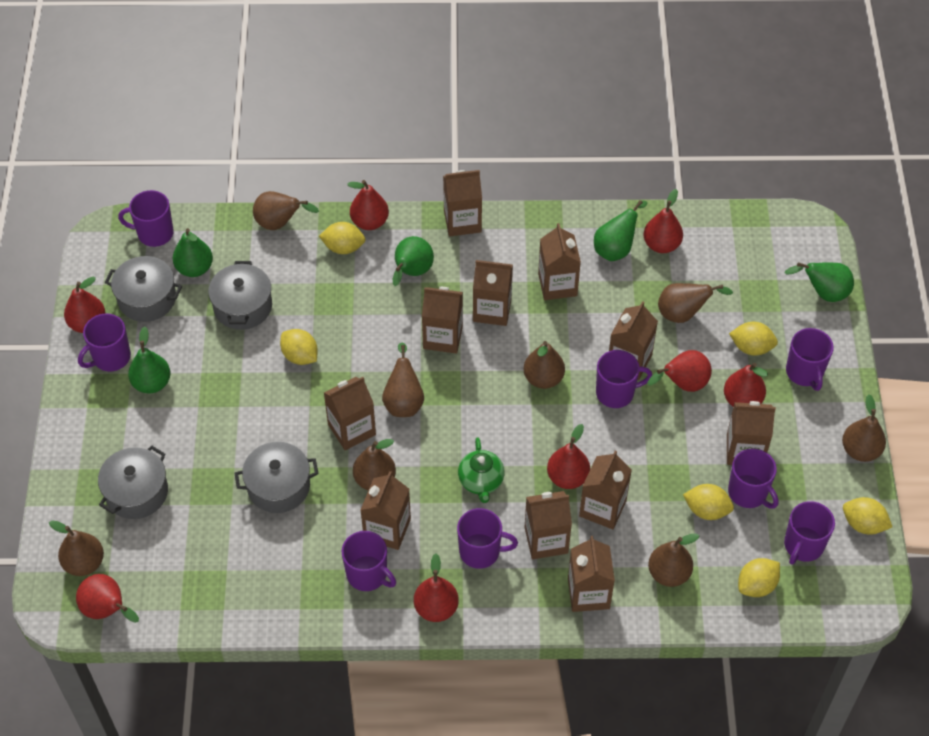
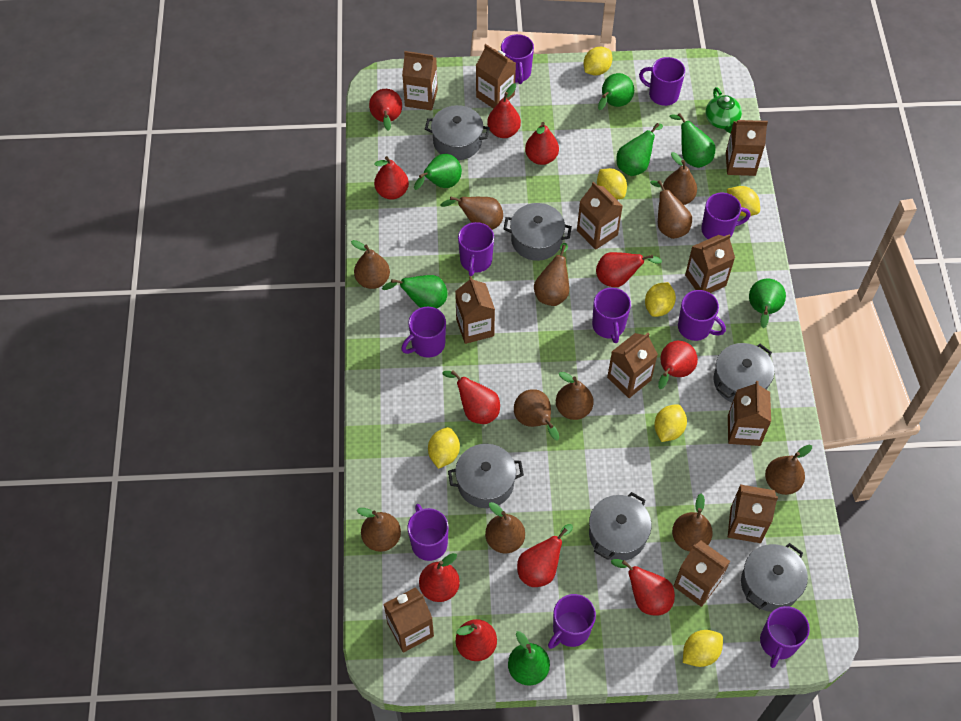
brown pear: [49,520,104,576] [253,191,319,230] [353,439,396,490] [382,343,424,417] [523,341,565,389] [648,534,699,587] [658,283,733,323] [842,394,886,462] = 8 -> [351,240,390,289] [357,508,401,552] [441,196,503,230] [485,502,525,553] [514,389,559,440] [534,243,569,306] [556,372,594,420] [650,180,692,239] [663,152,697,205] [672,493,713,551] [765,445,812,495] = 11
green pear: [128,327,170,393] [173,228,213,277] [393,236,434,286] [594,200,647,261] [784,262,854,302] = 5 -> [382,275,448,309] [414,154,462,190] [508,631,550,686] [598,73,634,110] [616,123,663,176] [670,113,716,168] [749,279,786,328] = 7
grey pot: [98,446,168,519] [105,256,182,322] [208,261,272,330] [234,442,318,513] = 4 -> [425,105,490,160] [448,444,524,508] [504,203,572,261] [589,492,651,561] [714,343,774,402] [741,543,808,612] = 6
purple mug: [78,313,131,372] [118,190,174,247] [342,531,396,591] [457,508,518,569] [596,350,652,408] [728,448,779,508] [784,501,835,564] [786,328,834,391] = 8 -> [401,307,446,358] [408,504,448,561] [458,222,494,276] [501,34,534,84] [548,594,596,649] [592,288,631,343] [639,57,685,106] [678,290,726,341] [701,193,750,239] [760,606,810,668] = 10
red pear: [64,277,106,333] [76,574,139,623] [347,180,389,230] [414,554,459,622] [547,424,590,489] [644,189,683,253] [648,350,712,392] [724,363,768,407] = 8 -> [369,89,402,131] [374,156,409,200] [419,553,460,602] [442,370,500,424] [456,619,497,661] [487,83,521,138] [517,524,573,587] [525,122,559,165] [596,252,662,287] [611,559,675,616] [658,341,698,389] = 11
yellow lemon: [280,329,318,365] [319,222,366,254] [683,484,734,520] [729,322,778,355] [738,558,780,597] [843,497,892,535] = 6 -> [428,427,460,469] [584,47,612,76] [597,168,627,200] [645,282,676,317] [654,404,687,442] [683,630,723,667] [727,186,760,216] = 7

